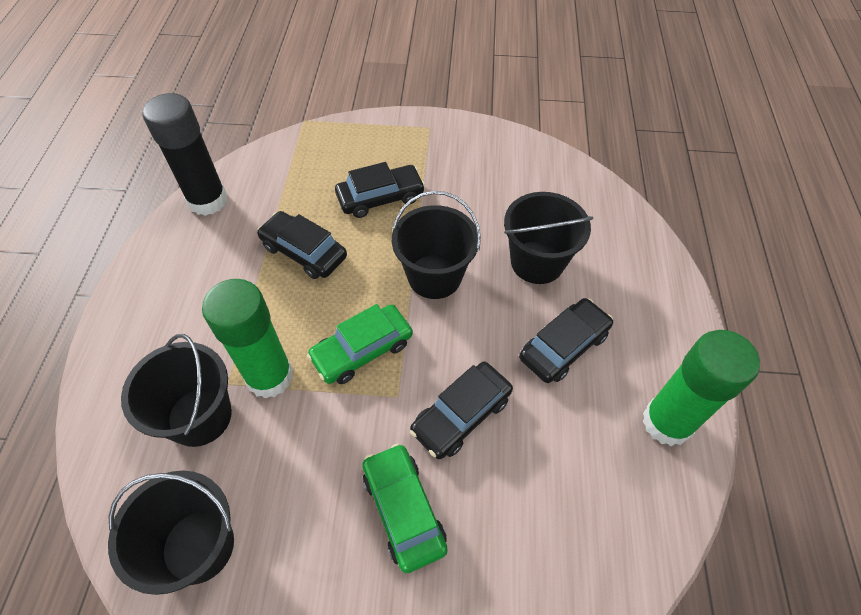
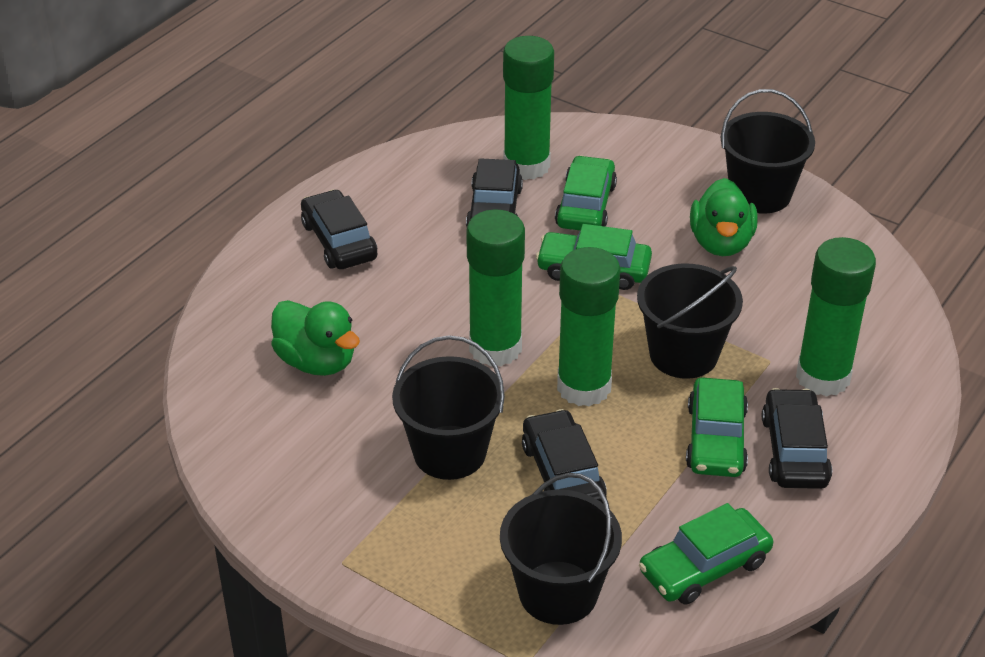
black glue stick: [142,93,228,216] = 1 -> none = 0
green car: [307,304,413,384] [362,444,448,573] = 2 -> [536,224,652,290] [555,156,617,230] [639,503,773,605] [686,377,748,477] = 4
green duck: none = 0 -> [271,300,360,376] [690,178,758,256] = 2
green glue stick: [202,279,293,399] [643,330,760,446] = 2 -> [466,209,525,366] [503,36,554,180] [557,247,621,407] [796,237,876,397] = 4

